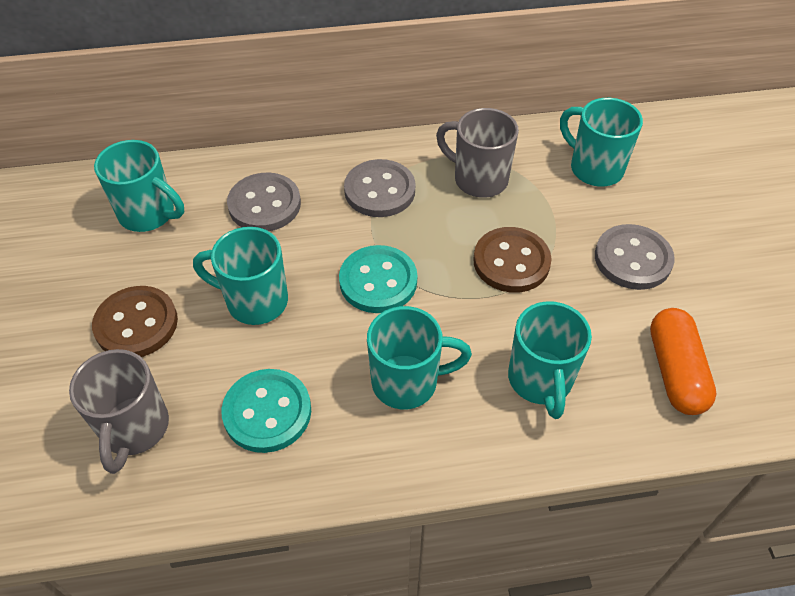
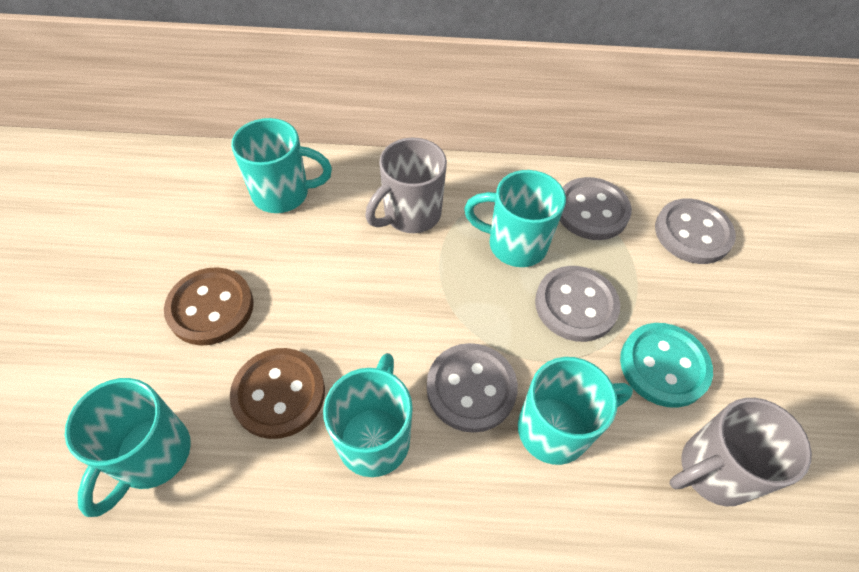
grey button: [227,173,301,231] [344,159,415,217] [595,224,675,290] = 3 -> [426,343,518,433] [535,266,620,342] [559,177,632,240] [655,199,736,264] = 4
orange capsule: [650,308,716,415] = 1 -> none = 0
turquoise button: [222,369,311,453] [339,245,417,313] = 2 -> [620,323,713,408] = 1

